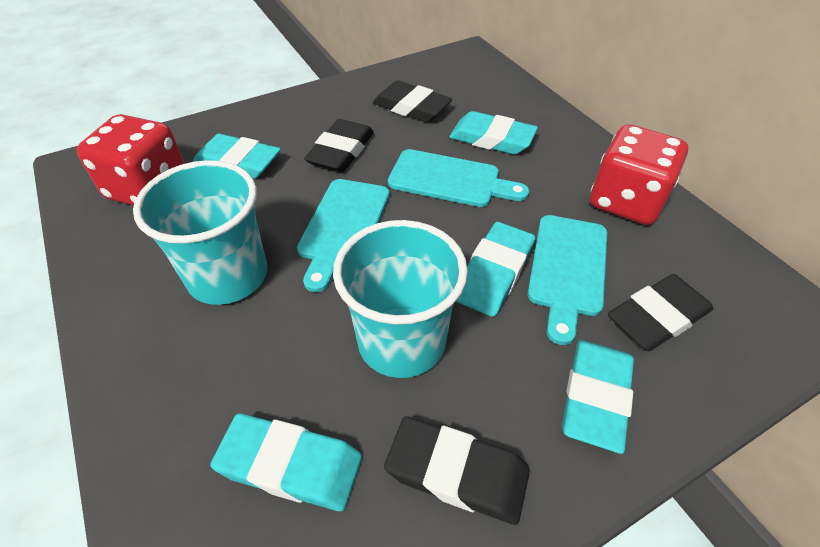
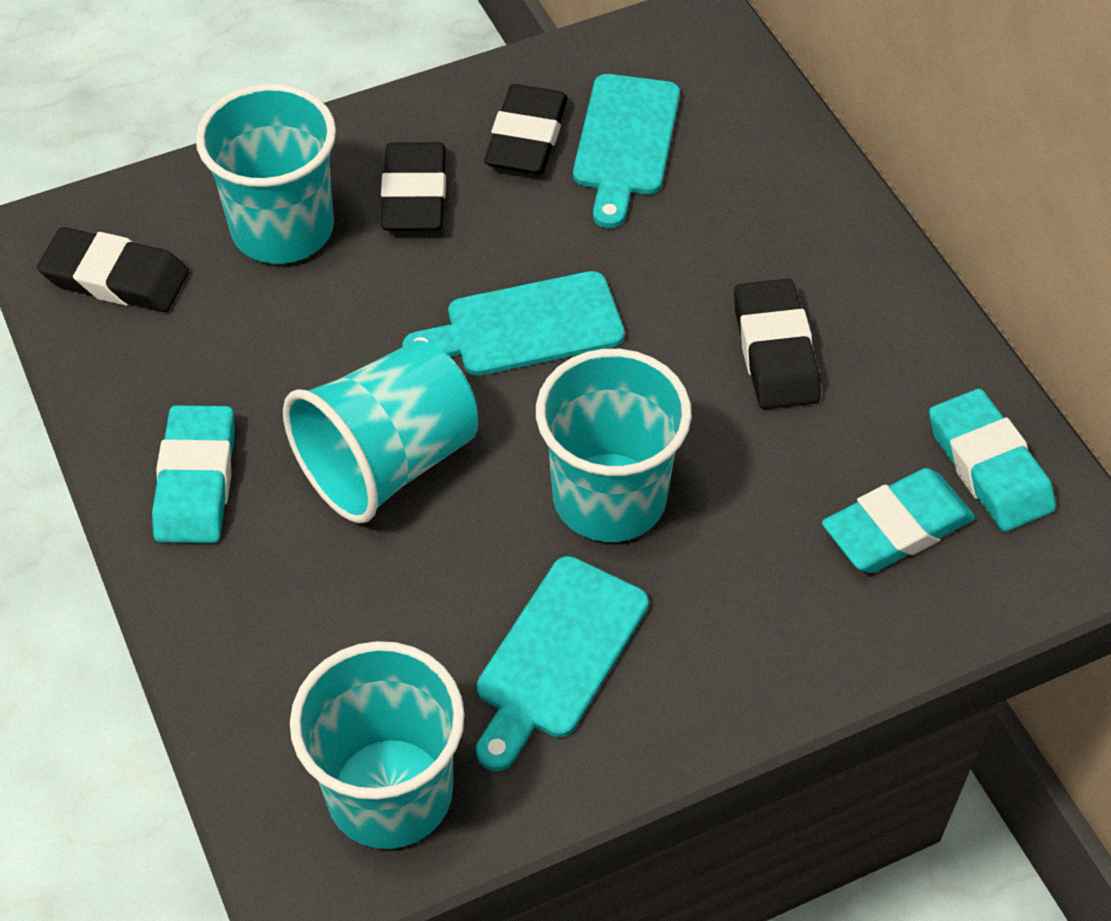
red dice: [76,114,185,206] [590,124,688,225] = 2 -> none = 0
turquoise cup: [133,160,267,305] [333,220,468,378] = 2 -> [196,84,336,264] [283,340,478,524] [290,641,465,849] [536,349,692,542] = 4
turquoise eraser: [193,134,281,179] [210,413,362,511] [449,111,538,154] [456,222,535,317] [562,340,634,454] = 5 -> [152,405,235,543] [822,468,975,573] [929,389,1056,532] = 3

